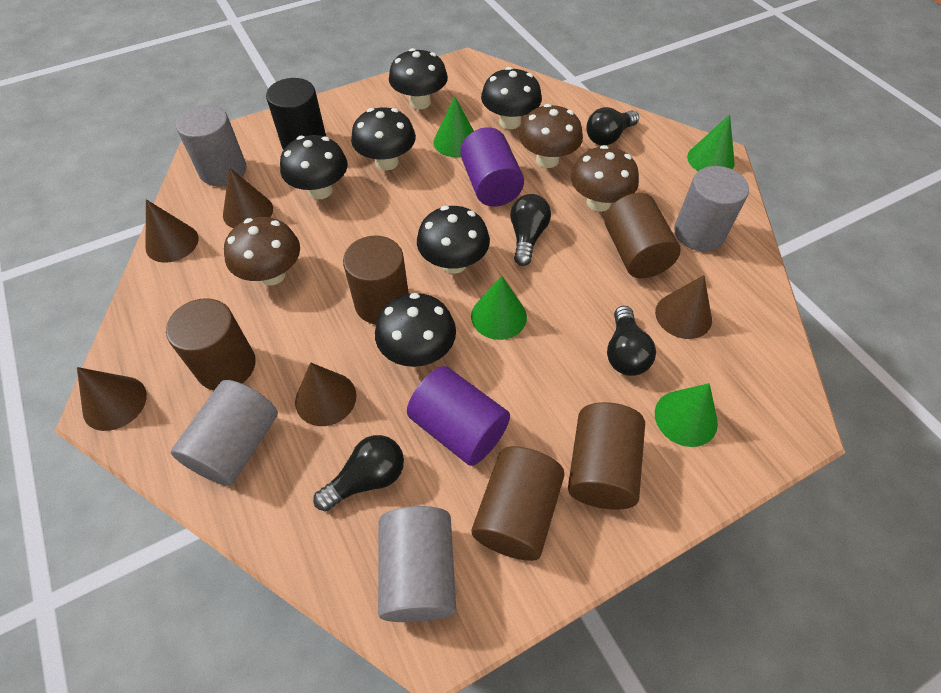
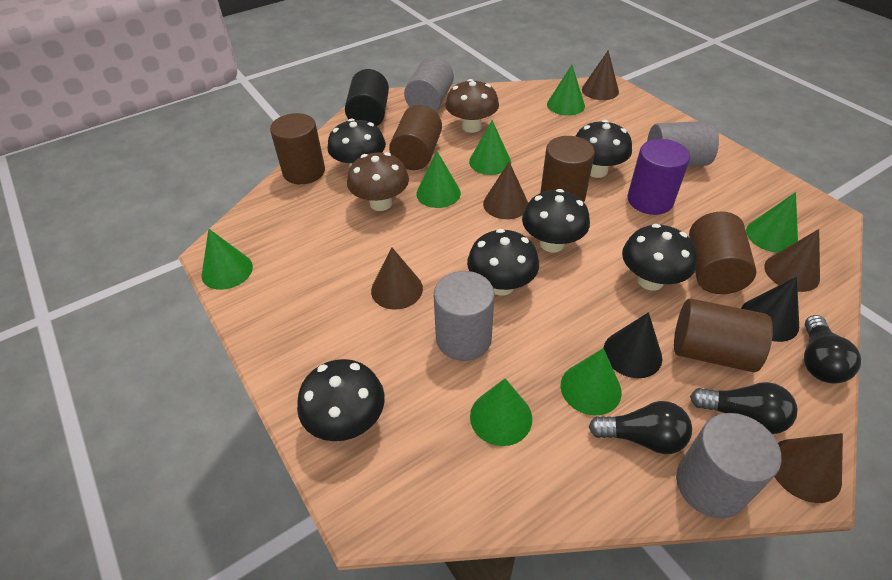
black cone: none = 0 -> [604,312,662,378] [741,277,799,342] = 2
black light bulb: [313,435,404,511] [510,194,551,266] [586,107,639,146] [607,306,656,376] = 4 -> [589,401,692,454] [690,382,797,434] [804,315,861,384] = 3
brown mushroom: [224,217,300,285] [519,104,583,168] [571,145,639,212] = 3 -> [347,152,409,211] [445,79,499,133] = 2
green cone: [433,97,474,157] [471,276,527,340] [655,383,718,447] [687,114,735,171] = 4 -> [201,229,253,290] [416,151,461,208] [469,120,511,175] [470,378,532,446] [547,65,585,116] [561,348,622,415] [746,192,798,253] = 7
purple cylinder: [407,366,510,466] [460,127,524,207] = 2 -> [627,139,690,215] = 1

